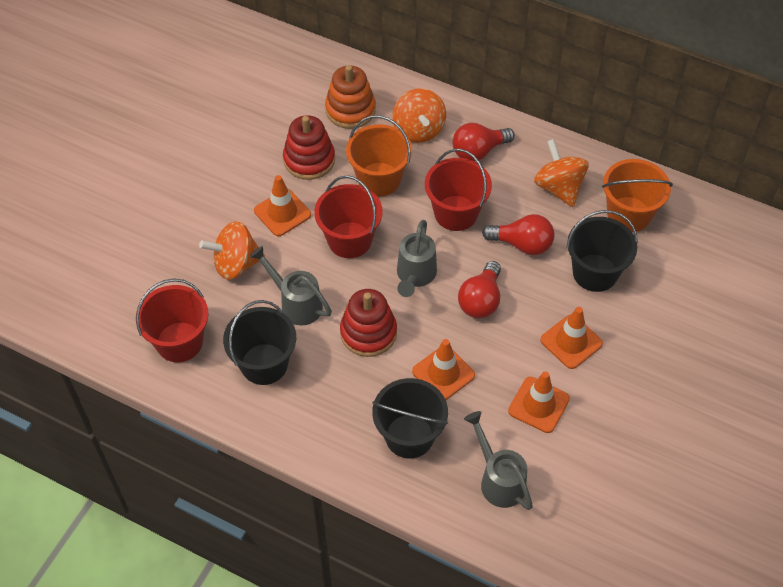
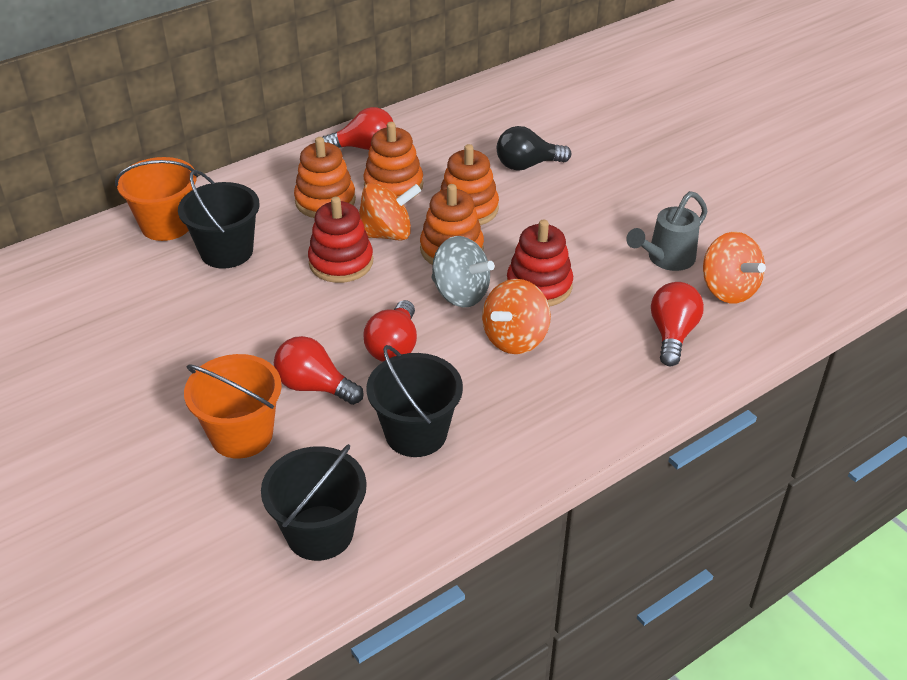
black light bulb: none = 0 -> [497,126,571,171] = 1
grey spinning top: none = 0 -> [431,236,495,307] = 1
grey watering can: [249,246,332,326] [397,220,437,297] [464,411,533,510] = 3 -> [626,191,708,271] = 1
orange stacking toy: [325,65,376,129] = 1 -> [294,137,356,218] [363,122,423,198] [420,184,484,265] [440,144,499,225] = 4
orange traffic cone: [254,175,311,236] [412,339,475,400] [508,371,570,433] [540,307,603,369] = 4 -> none = 0
red bucket: [136,278,208,362] [314,176,383,258] [425,149,492,231] = 3 -> none = 0
red light bulb: [452,123,515,161] [458,261,501,318] [482,214,554,255] = 3 -> [274,336,364,405] [323,107,393,150] [363,300,417,362] [651,282,704,366] = 4

